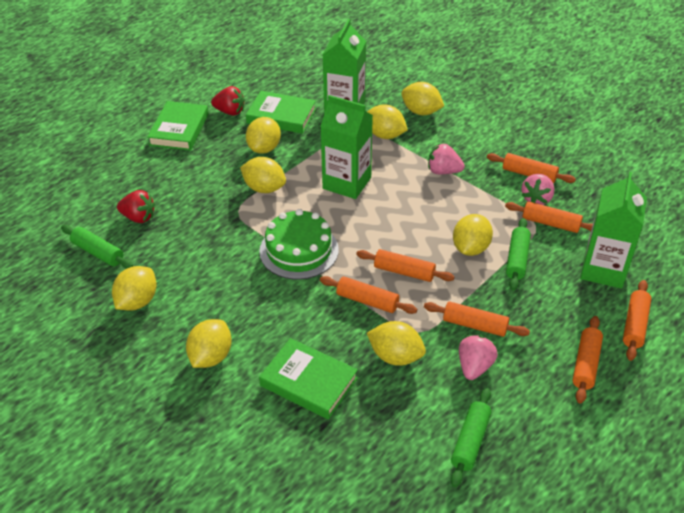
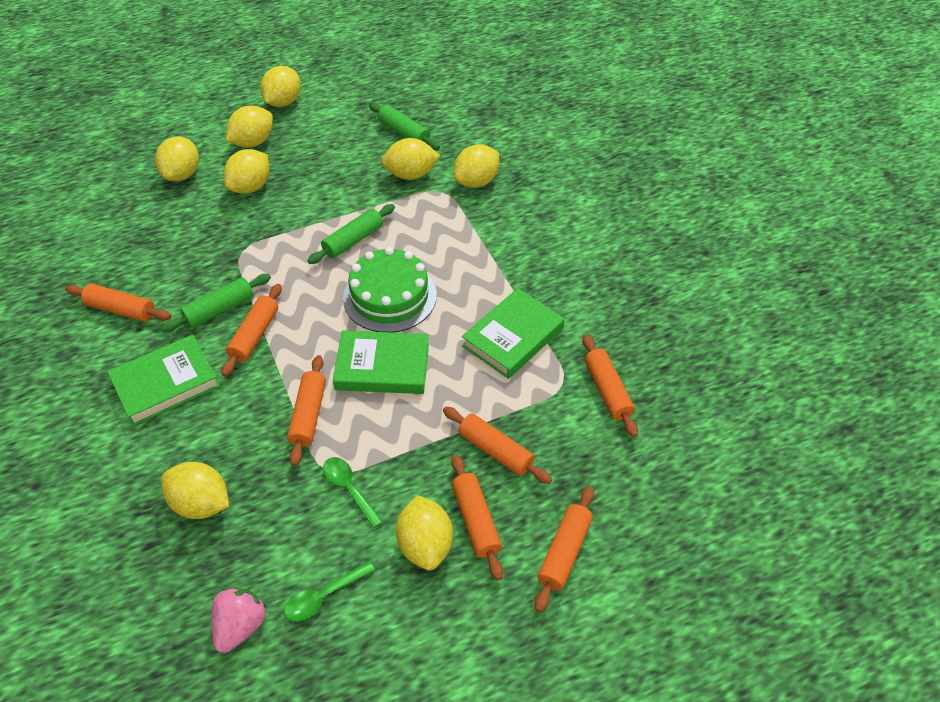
green carton: [320,95,373,199] [322,19,366,113] [580,172,647,288] = 3 -> none = 0
green spoon: none = 0 -> [284,561,375,622] [323,457,383,528] = 2
pink strawberry: [428,143,465,174] [459,335,498,380] [521,174,554,205] = 3 -> [211,588,267,653] = 1
red strawberry: [117,190,155,223] [211,86,245,116] = 2 -> none = 0

